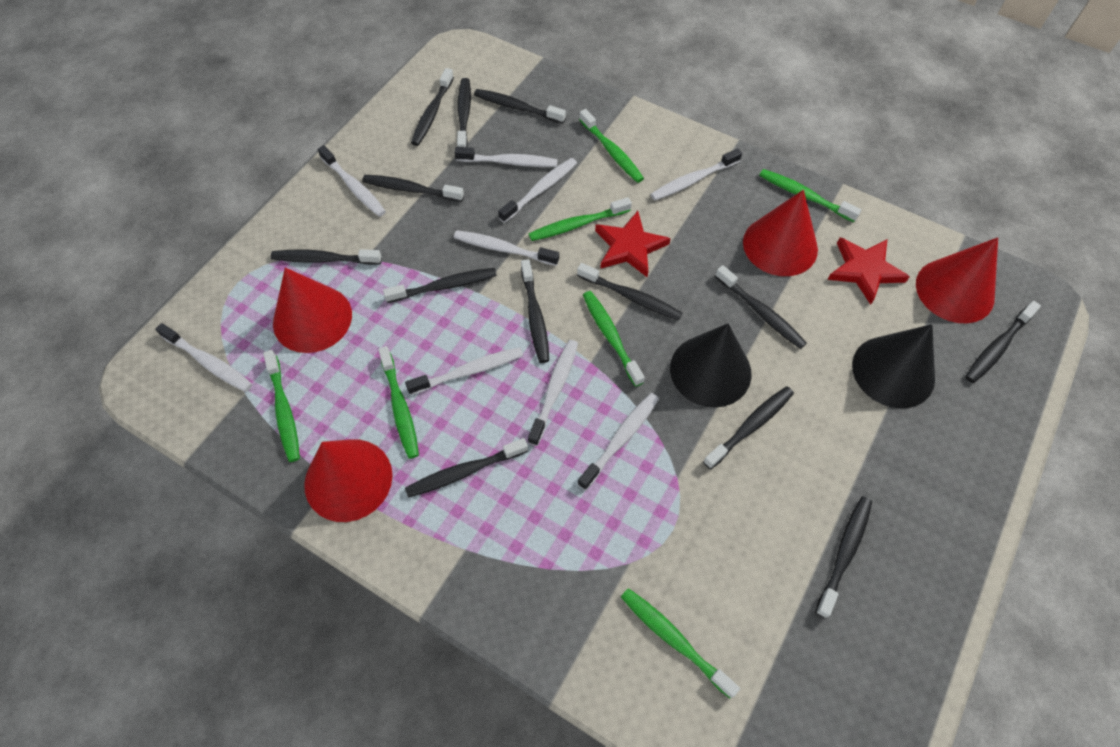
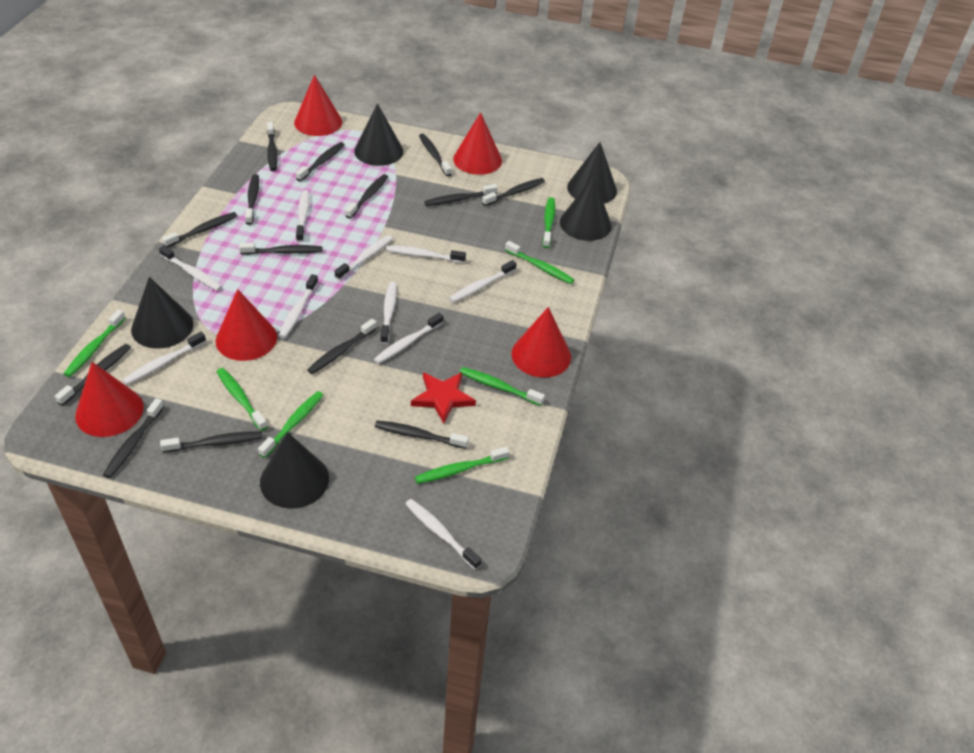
black cone: [670,323,752,408] [852,324,935,409] = 2 -> [131,277,194,349] [260,432,329,509] [354,103,403,166] [560,176,612,241] [567,142,617,204] = 5
black toothbrush: [271,249,382,265] [362,175,464,202] [383,268,497,303] [405,438,528,498] [411,68,454,146] [457,78,471,147] [474,89,566,124] [521,259,549,363] [577,263,682,321] [703,386,794,469] [715,265,807,349] [815,496,872,618] [965,301,1041,383] = 13 -> [55,344,131,406] [103,398,164,478] [160,431,262,453] [162,212,237,248] [239,243,322,255] [245,174,259,225] [267,122,278,171] [296,142,345,181] [307,319,377,374] [345,174,388,219] [375,420,469,449] [419,134,452,176] [424,184,498,206] [482,178,545,206] = 14
red cone: [273,267,352,353] [304,439,392,522] [743,190,818,276] [916,237,998,323] = 4 -> [75,362,144,437] [216,289,277,361] [294,75,342,136] [453,112,502,175] [512,307,571,377] = 5
red star: [595,211,671,277] [827,237,910,305] = 2 -> [411,373,476,423] = 1
white toothbrush: [155,323,252,392] [318,145,386,217] [405,347,523,395] [454,147,558,167] [454,230,559,266] [498,158,577,223] [528,340,578,446] [578,393,659,490] [651,148,742,200] = 9 -> [122,332,206,385] [159,245,222,291] [278,274,318,338] [296,190,310,242] [335,235,393,280] [373,313,443,364] [380,282,397,344] [386,245,466,263] [405,499,482,570] [449,260,517,303] = 10

